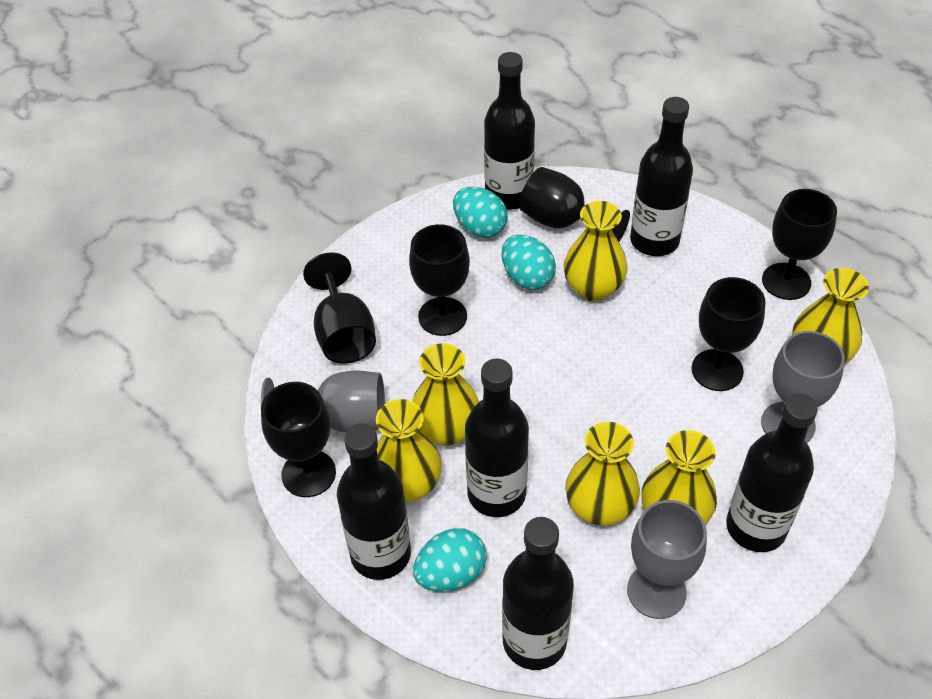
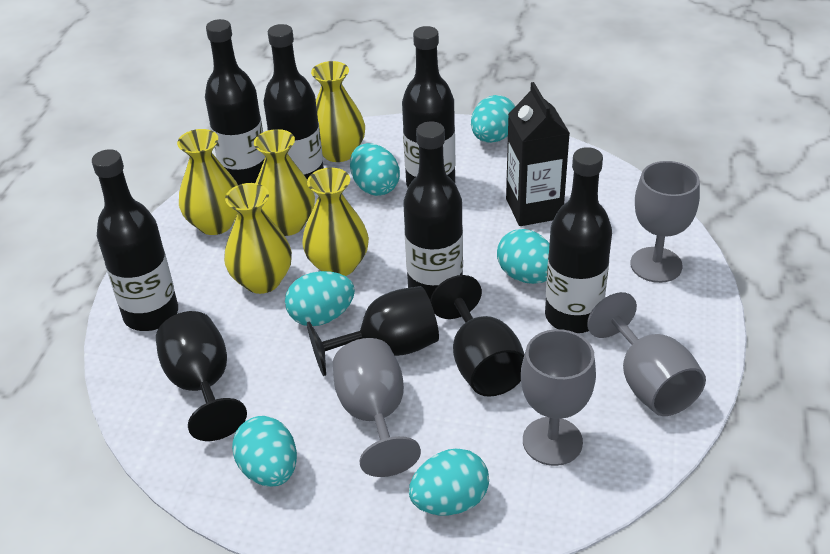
black carton: none = 0 -> [506,82,570,226] = 1
black goblet: [261,382,336,497] [303,252,376,364] [409,224,470,336] [519,167,630,242] [692,277,765,391] [762,189,837,300] = 6 -> [156,311,247,441] [307,286,439,376] [430,275,525,396] = 3
grey goblet: [261,371,385,433] [627,500,707,619] [761,331,845,443] = 3 -> [333,338,421,477] [521,329,596,466] [587,292,706,416] [630,161,700,283] = 4
turquoise egg: [413,528,487,592] [453,187,508,238] [501,235,556,290] = 3 -> [232,416,297,487] [285,271,355,326] [350,143,400,196] [409,448,489,516] [471,95,515,143] [497,229,550,284] = 6
yellow vase: [376,399,442,502] [412,343,479,446] [564,201,628,301] [565,422,640,526] [641,430,717,525] [792,268,869,364] = 6 -> [177,129,238,235] [224,183,292,294] [254,129,315,236] [302,168,369,276] [311,61,365,162] = 5

